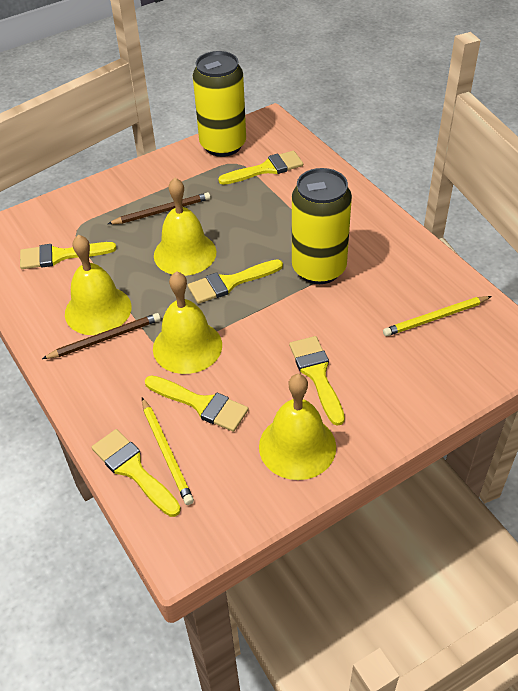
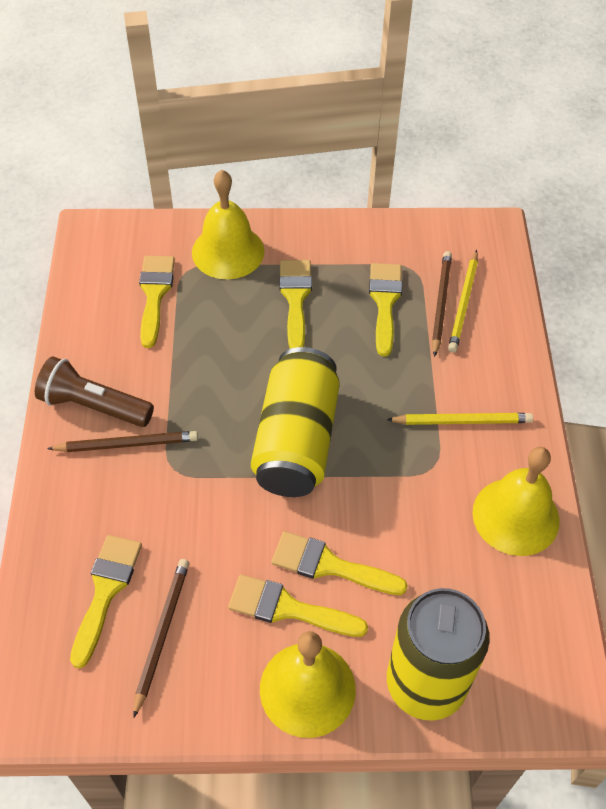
brown flashlight: none = 0 -> [35,356,154,427] = 1
brown pencil: [42,313,161,359] [108,192,211,224] = 2 -> [47,431,198,452] [133,559,189,718] [432,251,452,357] = 3
yellow bell: [65,235,132,335] [153,271,222,374] [154,178,216,276] [259,374,336,480] = 4 -> [192,170,264,279] [260,631,356,738] [472,447,560,556] = 3

